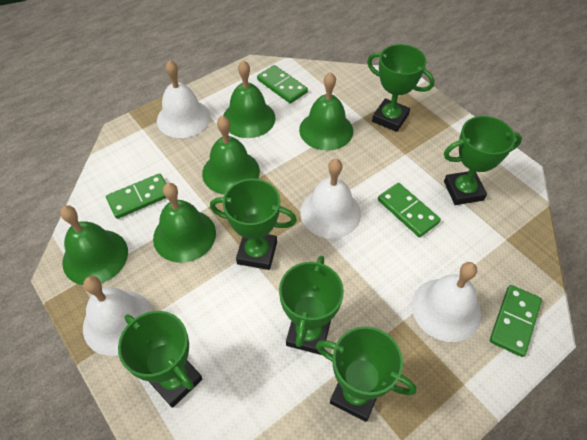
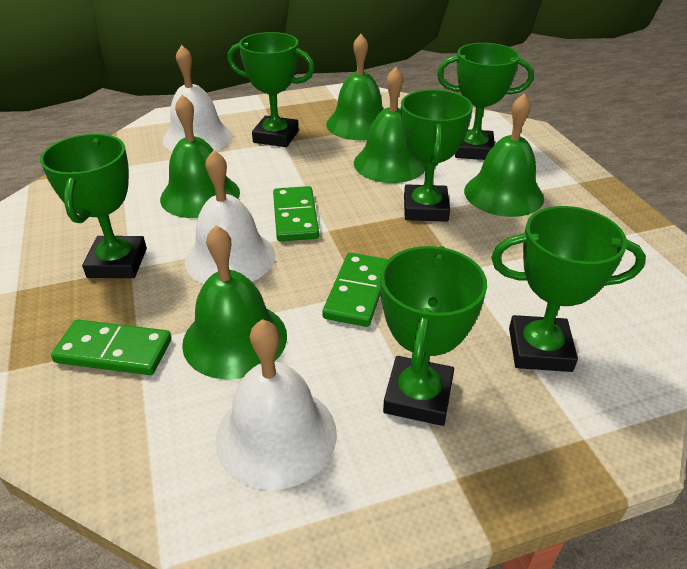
green domino: [106,173,166,219] [257,65,308,104] [378,183,441,237] [490,285,542,357] = 4 -> [51,319,172,375] [273,186,319,242] [322,253,389,327] = 3
white bell: [83,276,153,356] [157,60,210,138] [300,159,361,239] [412,262,481,342] = 4 -> [163,45,232,152] [185,150,275,284] [216,319,337,490] = 3

